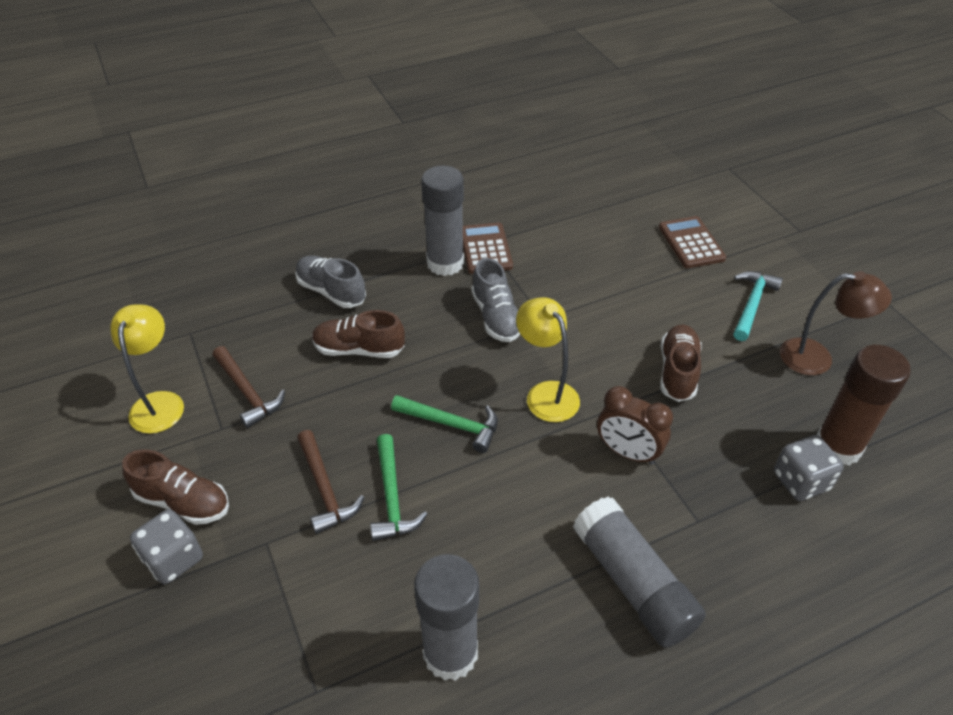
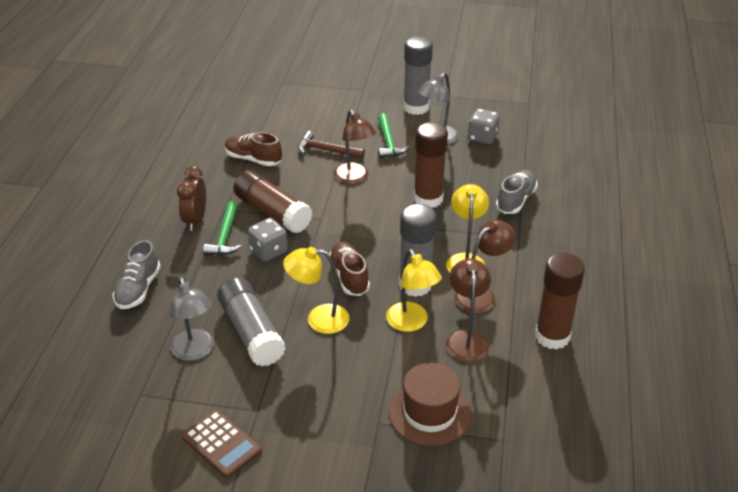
brown calculator: [463,223,513,274] [659,216,726,268] = 2 -> [182,409,262,478] = 1
brown glue stick: [817,345,911,466] = 1 -> [234,170,313,234] [414,122,448,208] [535,253,585,350] = 3
brown hammer: [213,346,285,428] [297,430,364,534] = 2 -> [298,131,365,158] = 1
brown hat: none = 0 -> [389,363,471,446] = 1
brown lamp: [780,271,892,375] = 1 -> [334,110,376,184] [446,259,491,362] [454,220,516,314] = 3
brown shoe: [122,449,229,525] [312,310,405,358] [660,325,702,402] = 3 -> [225,132,282,166] [329,242,370,296] = 2
grey lamp: none = 0 -> [170,277,214,361] [418,72,459,144] = 2
turquoise hammer: [733,271,783,341] = 1 -> none = 0
yellow lamp: [111,304,184,434] [516,297,580,422] = 2 -> [283,247,350,334] [386,249,442,332] [446,184,489,273] = 3

